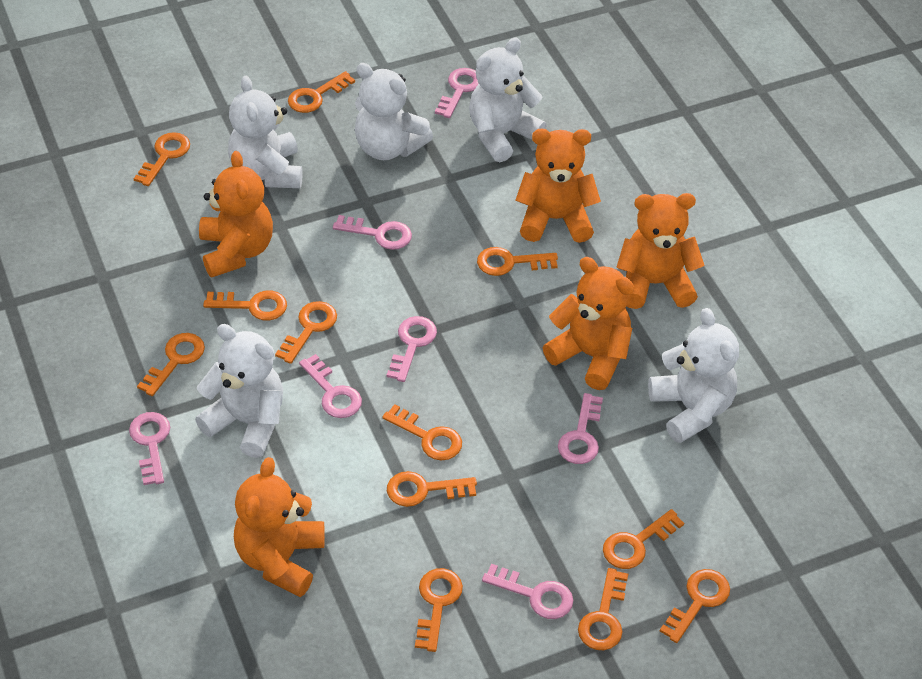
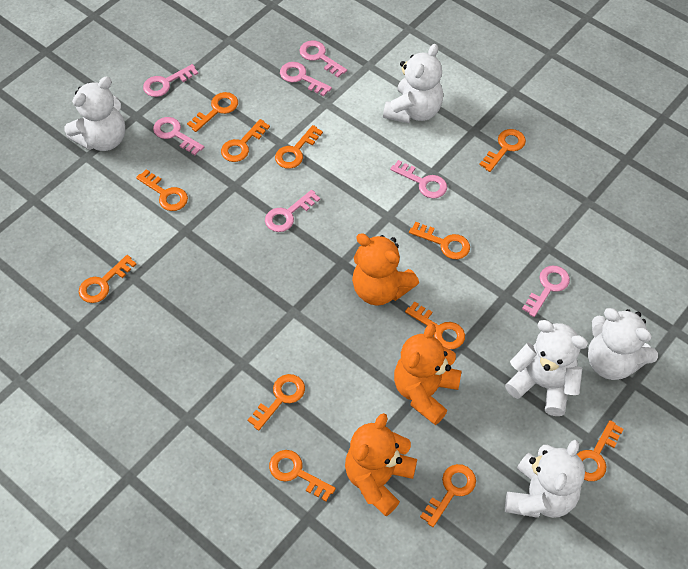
orange teddy bear: [199,151,273,278] [234,457,325,597] [515,128,601,243] [543,257,634,390] [616,193,705,309] = 5 -> [345,413,417,516] [352,233,419,306] [394,323,462,425] = 3

